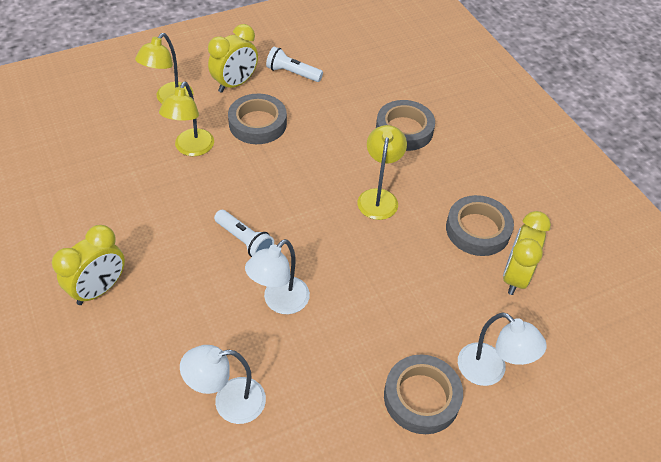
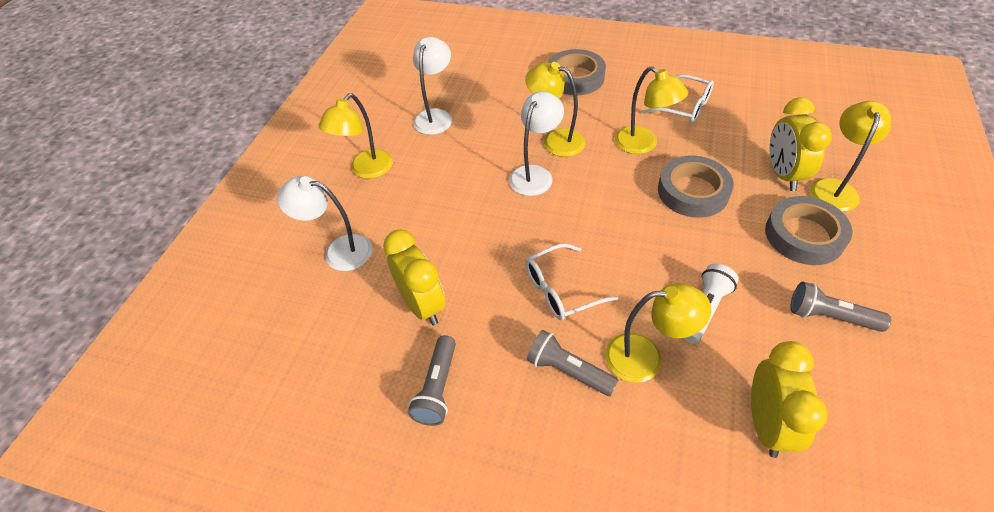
grey flashlight: none = 0 -> [408,335,456,426] [527,330,619,396] [790,282,891,332] = 3
grey tape: [228,94,287,144] [376,100,435,151] [384,355,463,434] [446,195,514,256] = 4 -> [548,49,606,95] [658,156,734,218] [765,196,853,265] = 3
white flashlight: [214,210,274,257] [266,47,323,82] = 2 -> [683,264,739,344] = 1
white glasses: none = 0 -> [526,243,618,320] [642,74,714,124] = 2
yellow lamp: [135,33,193,104] [159,82,214,156] [358,125,407,220] = 3 -> [319,93,393,179] [525,62,585,157] [605,283,711,383] [615,66,688,154] [810,101,891,212] = 5

